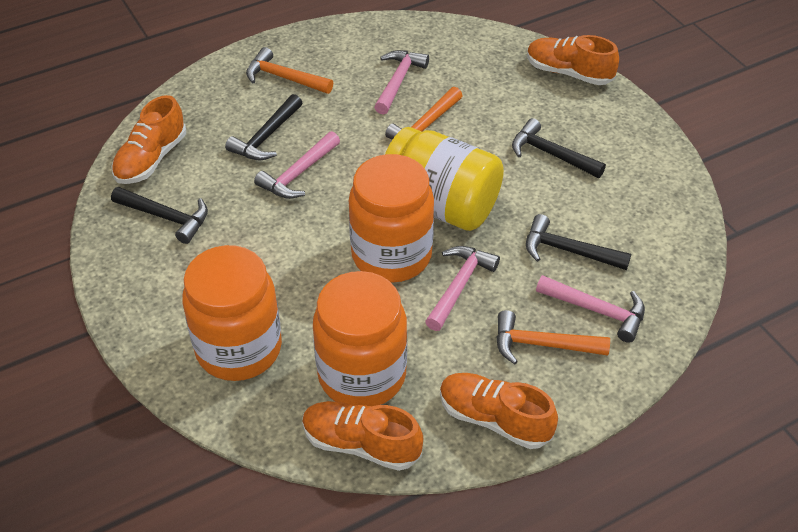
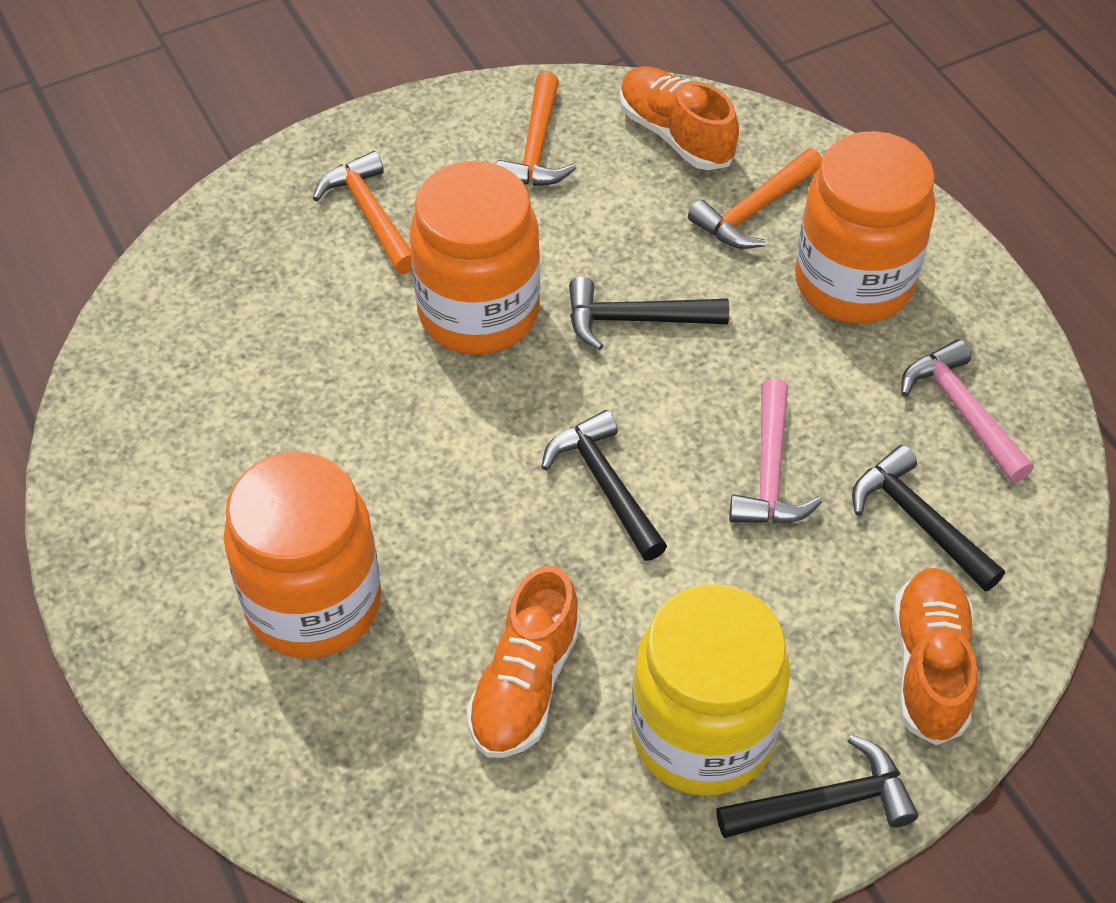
orange shoe: [112,95,186,184] [302,401,423,471] [440,373,558,449] [527,35,619,85] = 4 -> [467,565,581,758] [619,67,739,170] [894,568,977,745] = 3
pink hammer: [254,131,340,199] [374,50,429,115] [425,246,500,331] [536,275,645,343] = 4 -> [729,378,822,524] [901,339,1034,482] = 2

